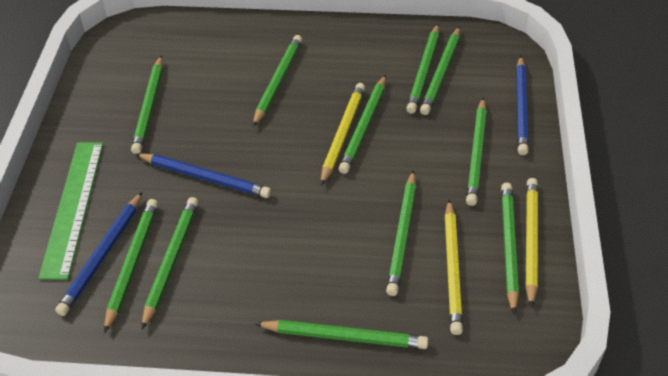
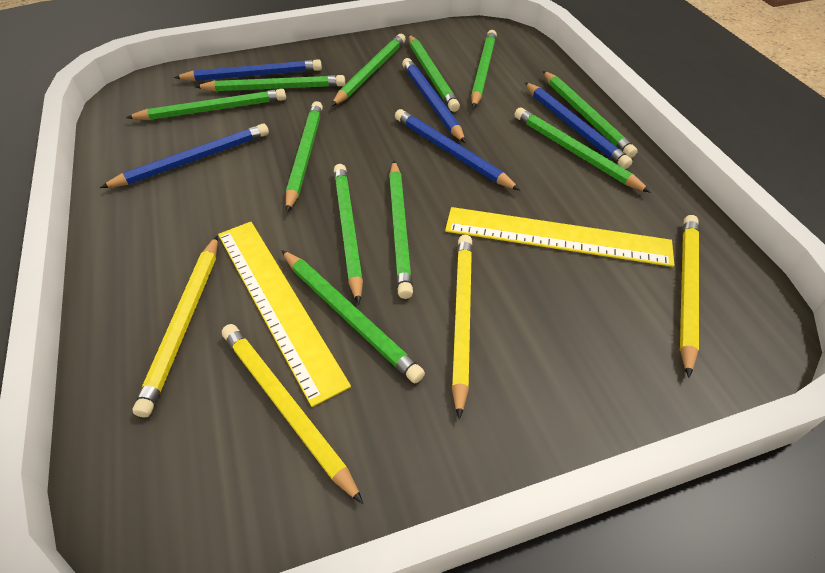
blue pencil: [55,192,142,316] [136,153,271,198] [516,56,529,155] = 3 -> [100,123,269,188] [174,59,322,81] [395,109,520,190] [402,58,466,143] [525,82,632,169] = 5
green ruler: [38,142,103,280] = 1 -> none = 0
yellow pencil: [321,83,365,185] [445,200,463,335] [525,178,538,308] = 3 -> [133,236,218,417] [222,324,363,504] [452,235,472,420] [680,215,699,378] = 4
yellow ruler: none = 0 -> [218,222,351,407] [445,207,674,267] = 2

